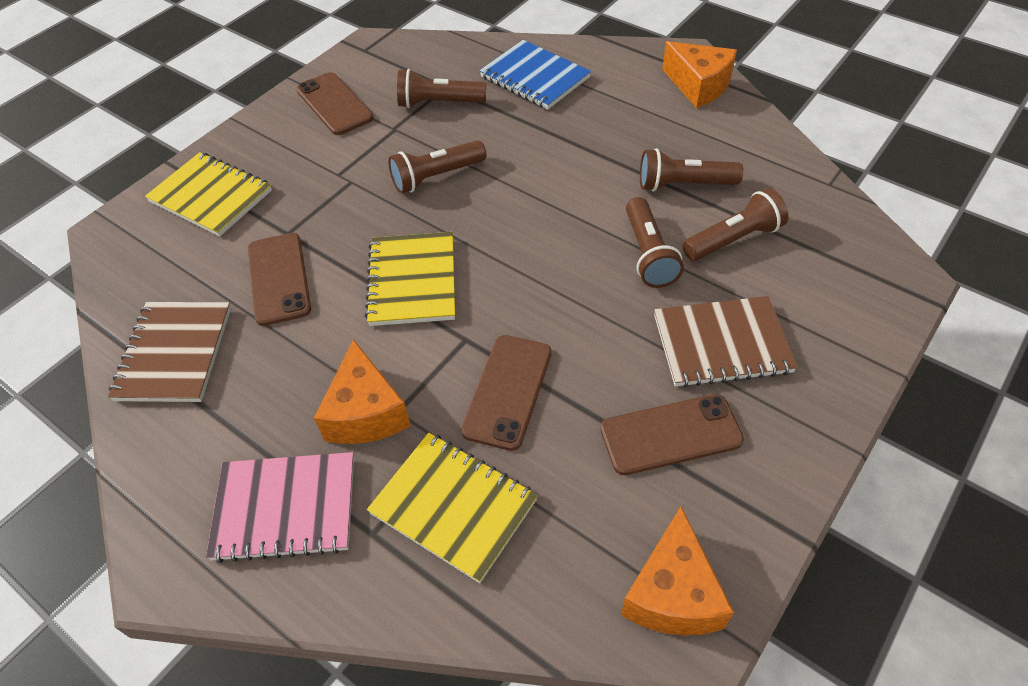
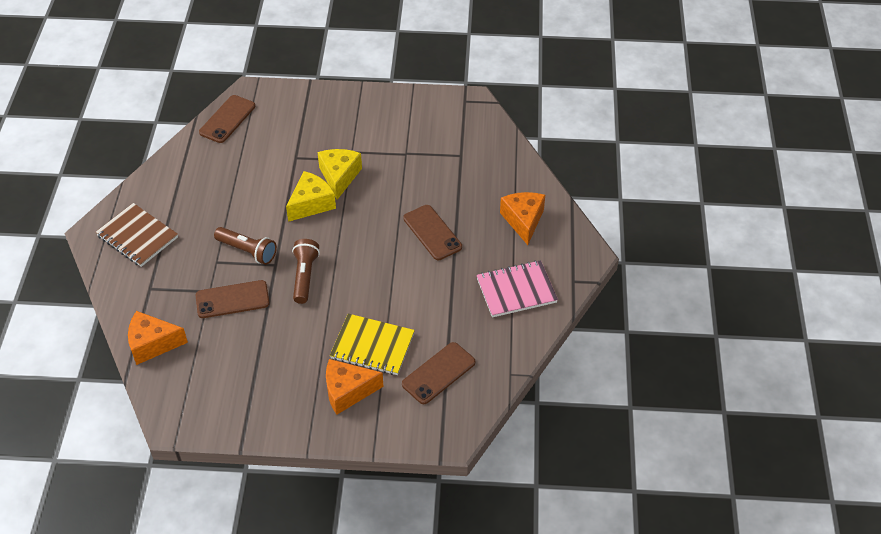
blue notebook: [479,40,591,109] = 1 -> none = 0
brown flashlight: [388,140,486,194] [397,69,486,108] [626,197,684,288] [640,148,743,191] [682,188,788,261] = 5 -> [214,227,277,265] [292,239,320,304] = 2
brown notebook: [108,302,231,402] [654,296,798,388] = 2 -> [96,203,178,267] = 1
yellow cheese: none = 0 -> [286,171,336,222] [318,149,362,200] = 2
yellow notebook: [145,152,272,237] [365,232,455,326] [367,433,538,583] = 3 -> [330,314,415,375] = 1

